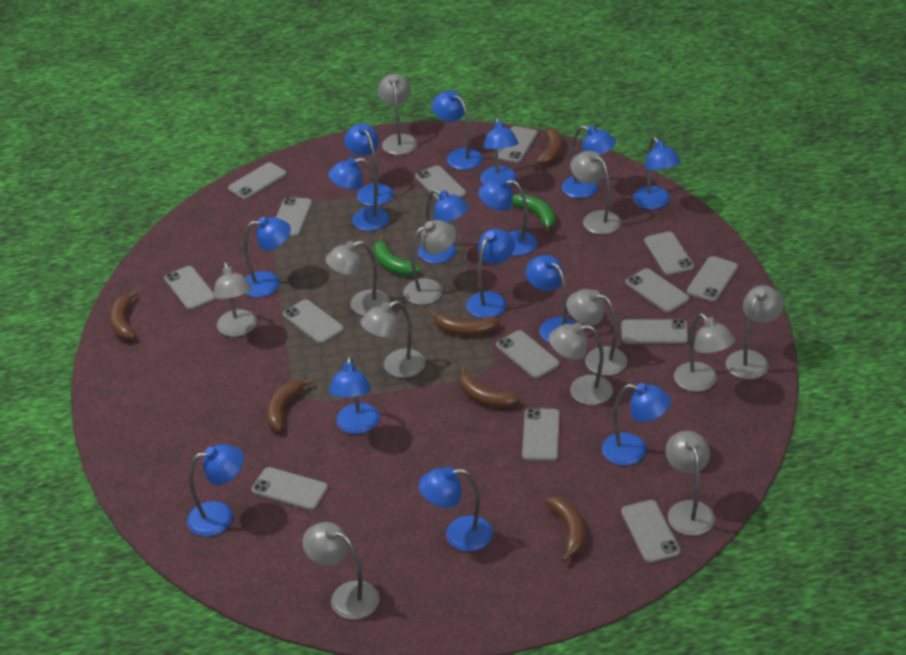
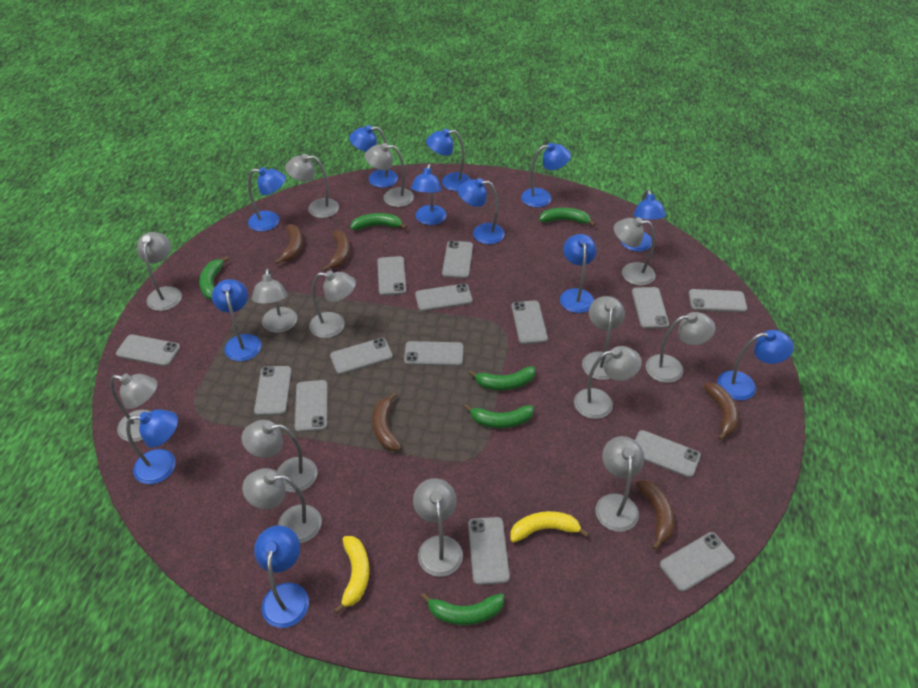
blue lamp: [187,444,244,536] [244,217,291,297] [328,157,389,231] [329,356,380,434] [344,123,393,206] [418,189,469,263] [419,467,493,552] [432,91,483,170] [466,229,515,318] [478,177,537,256] [480,117,519,186] [526,255,576,343] [561,125,616,198] [602,383,671,465] [632,137,681,209] = 15 -> [126,409,178,484] [212,279,261,361] [248,167,286,231] [254,525,309,628] [349,125,398,188] [411,164,446,225] [426,129,471,191] [458,178,505,244] [521,143,571,207] [560,234,597,313] [621,189,666,252] [717,330,794,400] = 12
brown banana: [109,290,137,340] [266,378,313,431] [430,310,501,336] [459,366,521,408] [531,127,562,167] [545,496,585,563] = 6 -> [274,224,303,264] [322,230,350,271] [372,392,401,451] [636,480,674,550] [703,383,739,441] = 5
green banana: [374,235,421,276] [512,194,555,233] = 2 -> [199,256,229,300] [350,213,407,230] [421,593,504,625] [464,404,534,428] [468,366,535,390] [539,208,596,226] = 6
grey lamp: [213,262,257,337] [302,522,380,620] [326,240,390,316] [360,300,426,378] [378,74,417,155] [403,220,456,305] [549,323,613,405] [566,289,627,376] [570,151,621,234] [665,431,715,536] [674,313,735,392] [726,285,784,379] = 12 -> [110,373,158,442] [137,232,182,311] [241,420,317,492] [242,468,322,543] [252,268,297,333] [285,154,339,218] [309,270,356,338] [365,143,414,207] [413,478,463,577] [574,346,642,419] [582,296,625,380] [596,436,644,532] [614,217,655,286] [646,312,716,383] = 14
yellow banana: none = 0 -> [334,536,369,614] [510,511,589,543] = 2

